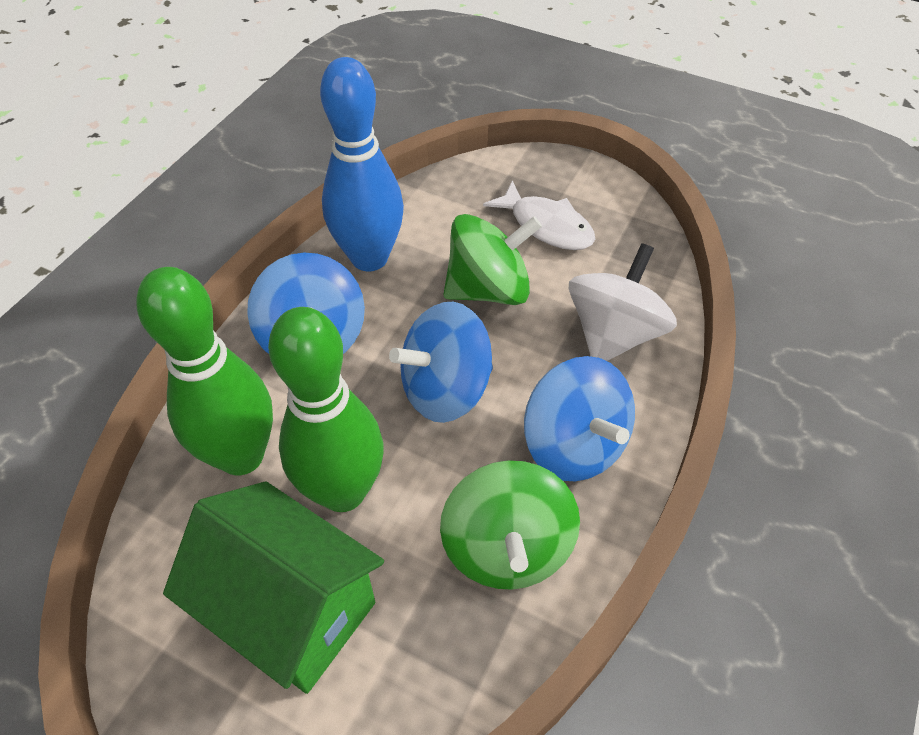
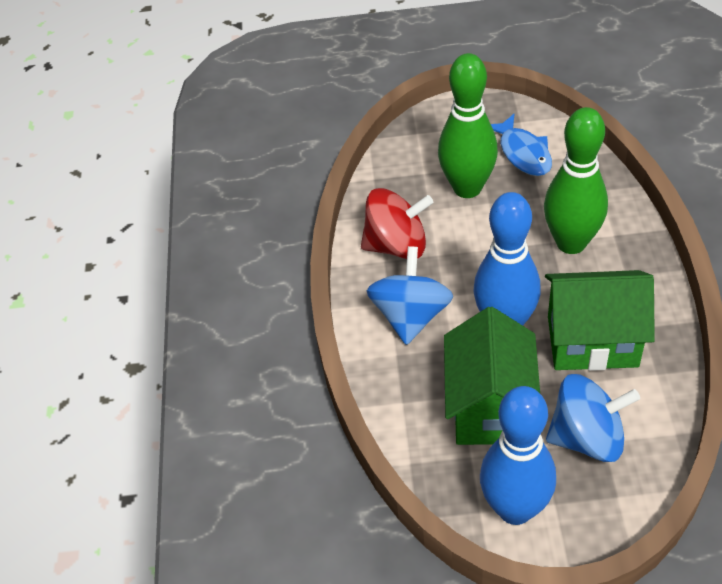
blue bowling pin: [320,57,404,271] = 1 -> [473,192,541,325] [480,386,556,525] = 2
blue fish: none = 0 -> [491,114,552,176] = 1
blue spinning top: [247,253,365,354] [389,302,493,423] [524,356,635,481] = 3 -> [367,246,453,345] [546,374,640,462] = 2
green house: [163,481,384,694] = 1 -> [444,307,540,445] [545,270,655,371] = 2
green spinning top: [440,460,580,590] [444,214,542,305] = 2 -> none = 0
red spinning top: none = 0 -> [361,188,433,259] = 1
white fish: [483,180,595,250] = 1 -> none = 0
white spinning top: [569,243,677,361] = 1 -> none = 0

